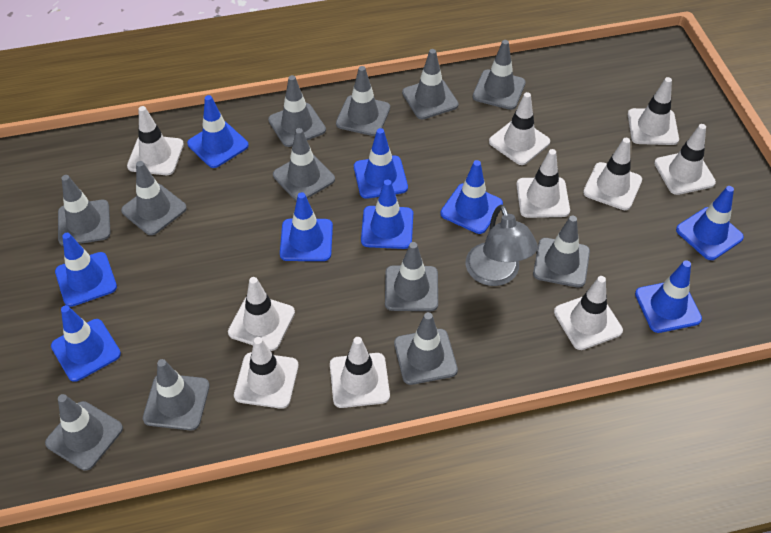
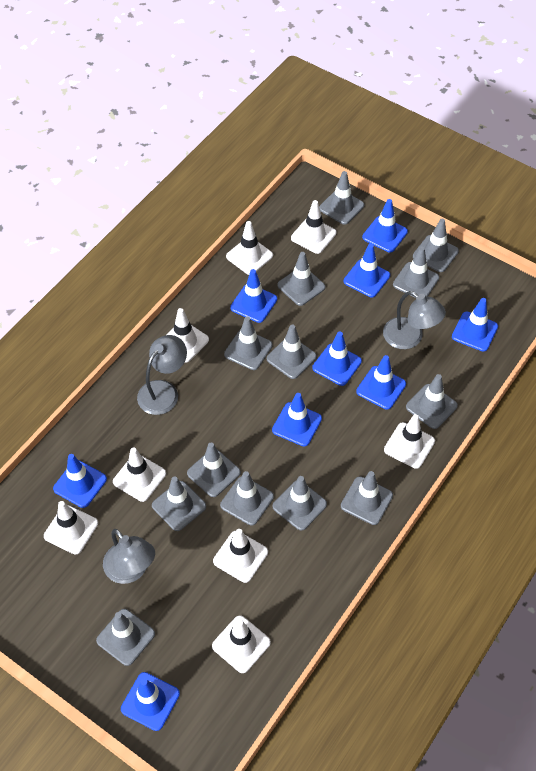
grey lamp: [465,205,538,286] = 1 -> [103,529,155,584] [137,335,187,415] [383,291,446,349] = 3
grey traffic cone: [45,394,123,471] [58,175,110,246] [121,161,187,235] [143,359,210,430] [268,75,326,147] [273,128,335,201] [336,66,390,136] [385,242,438,311] [394,312,458,385] [402,49,459,119] [473,40,526,110] [533,215,590,288] = 12 -> [96,609,155,666] [152,476,206,531] [187,443,241,497] [220,471,274,525] [224,316,273,370] [267,324,317,379] [272,476,327,531] [277,252,326,306] [319,171,364,225] [341,471,393,525] [393,246,439,298] [406,374,458,429] [413,219,459,272] = 13
white traffic cone: [127,106,184,175] [228,277,295,351] [234,337,299,409] [330,337,390,408] [489,92,550,165] [516,149,570,218] [554,276,623,350] [583,138,642,210] [628,77,679,145] [654,124,716,195] = 10 -> [44,501,98,554] [113,447,166,502] [166,308,209,362] [212,615,271,673] [213,529,268,583] [226,221,273,275] [291,200,337,254] [384,414,435,469] = 8

